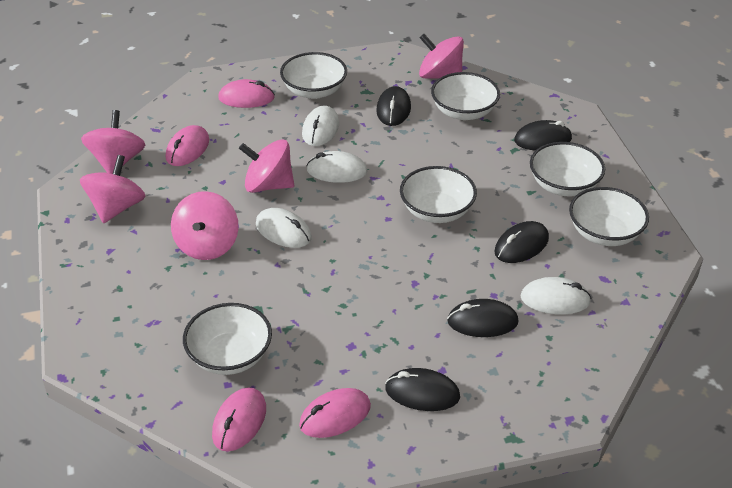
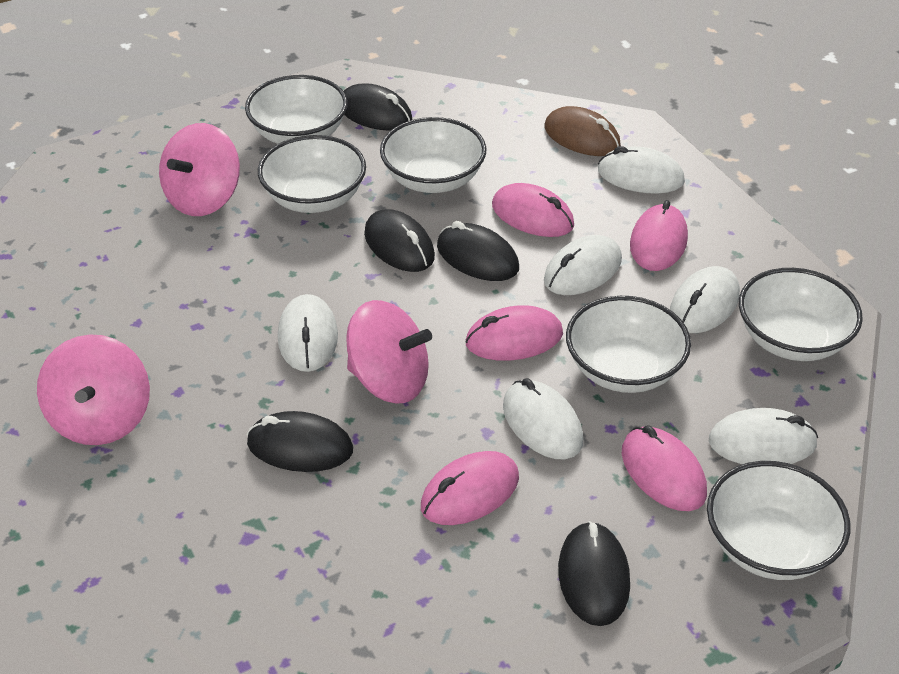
brown mouse: none = 0 -> [545,106,621,156] = 1
pink mouse: [166,125,209,166] [212,387,266,451] [218,79,275,108] [299,388,371,438] = 4 -> [421,451,519,525] [465,305,563,361] [492,183,574,237] [622,426,707,511] [630,200,688,271] = 5
pink spinning top: [80,155,146,223] [81,110,145,174] [171,191,239,260] [239,139,294,193] [419,34,464,79] = 5 -> [37,334,150,445] [159,123,240,216] [346,300,432,403] = 3
white mouse: [256,208,312,248] [302,106,339,146] [306,151,368,183] [521,277,592,315] = 4 -> [278,294,338,372] [503,378,583,459] [544,235,622,295] [598,146,685,194] [670,266,740,333] [709,408,818,464] = 6

